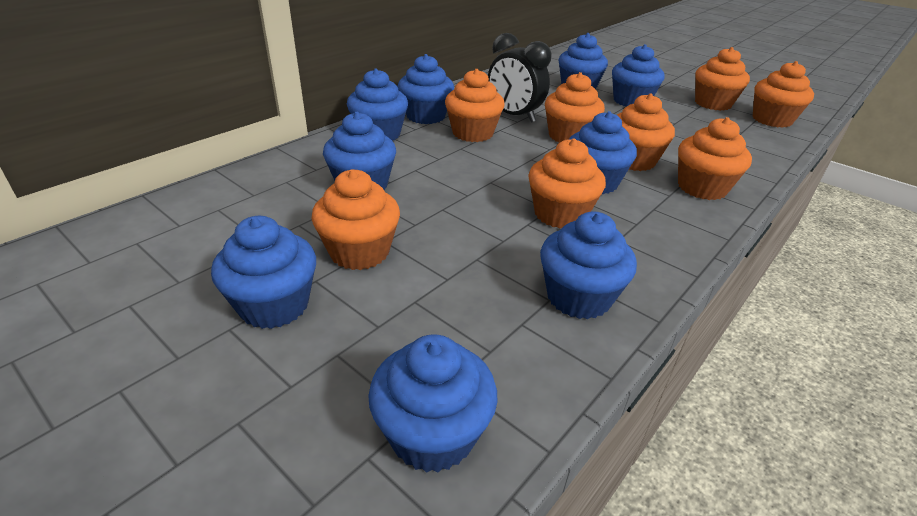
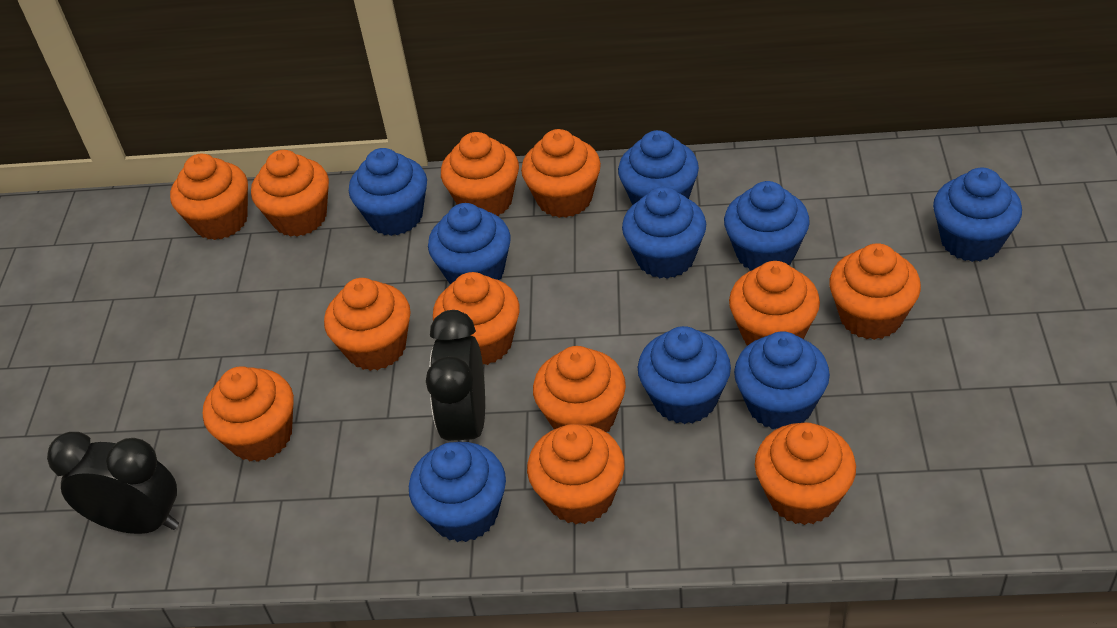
black clock: [488,33,551,123] = 1 -> [47,432,179,534] [426,310,485,442] = 2
orange cupcake: [311,169,400,270] [445,69,505,142] [528,139,606,229] [545,72,605,143] [617,93,675,171] [678,117,752,200] [695,47,750,111] [753,61,814,128] = 8 -> [170,154,248,240] [203,366,294,462] [251,150,329,237] [324,278,411,371] [433,272,520,365] [441,132,519,216] [521,129,601,218] [527,424,625,524] [533,346,626,432] [729,261,820,346] [755,422,856,525] [829,243,921,340] = 12

